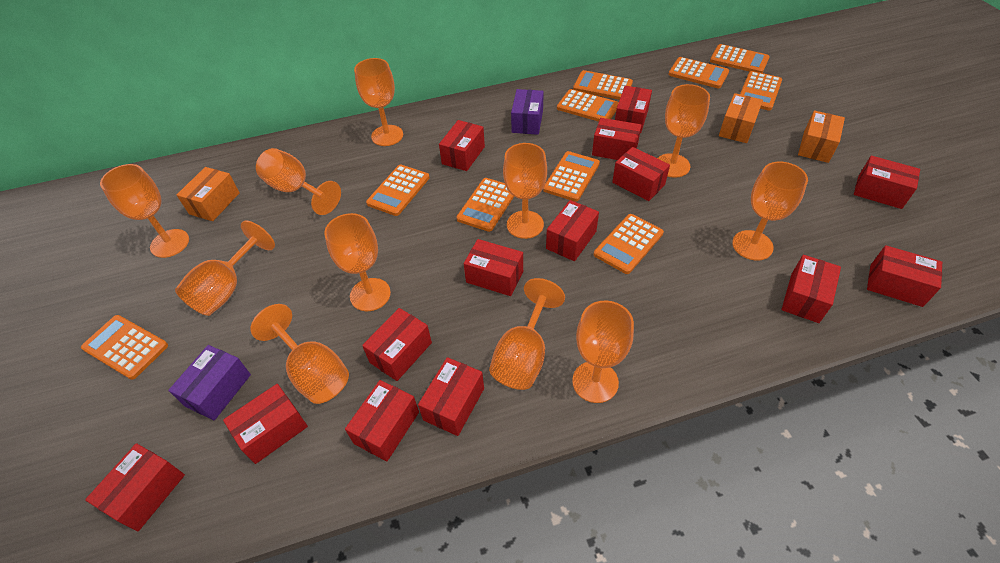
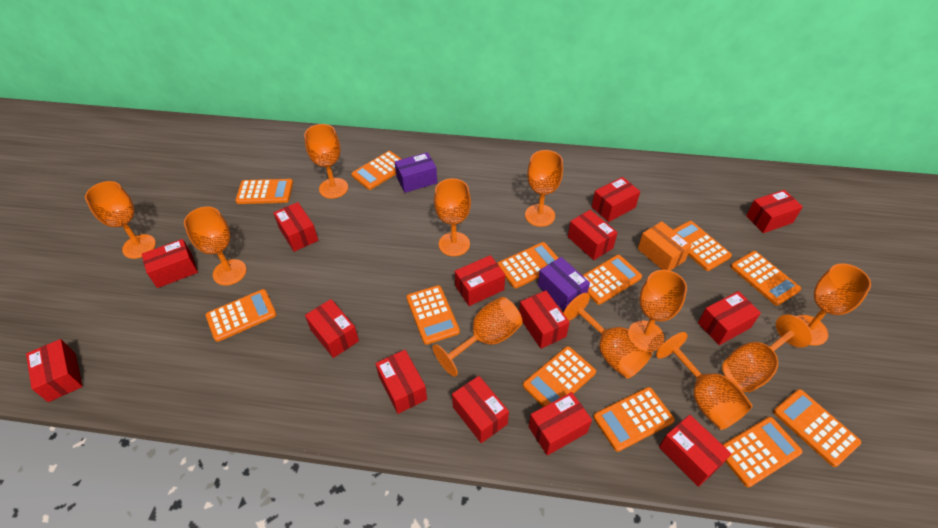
orange box: [177,167,240,221] [719,93,763,143] [798,111,845,163] = 3 -> [638,221,692,271] = 1
orange calculator: [81,315,168,380] [366,164,430,216] [457,178,514,232] [543,151,600,202] [557,89,619,122] [573,70,633,100] [594,214,664,274] [668,57,729,88] [710,44,770,73] [740,71,782,111] = 10 -> [206,289,277,342] [235,179,293,204] [351,151,401,190] [406,285,460,345] [497,242,558,288] [523,346,596,407] [582,255,642,305] [593,387,675,452] [673,221,732,271] [722,417,803,487] [731,251,801,306] [773,389,861,467] = 12

